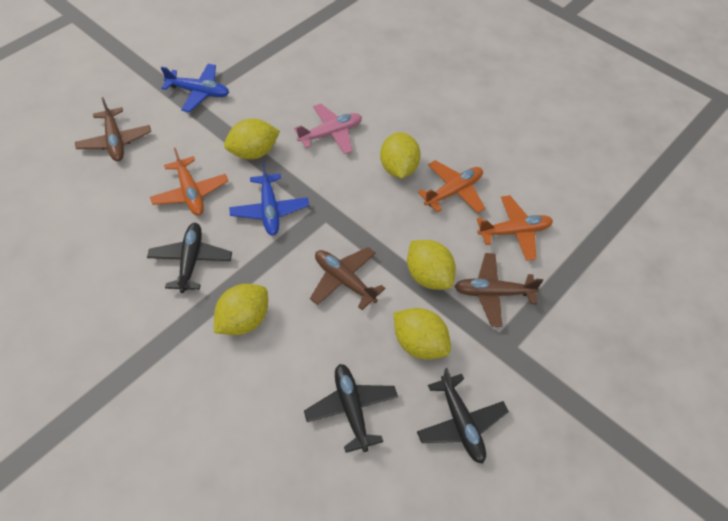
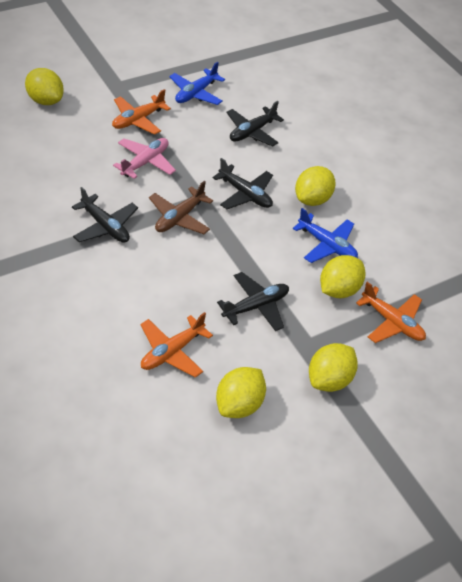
black plane: [147,223,232,293] [304,364,398,453] [417,368,509,464] = 3 -> [72,187,138,243] [212,158,273,209] [217,272,289,331] [227,101,284,147] = 4
brown plane: [75,97,151,161] [310,247,385,310] [454,253,543,327] = 3 -> [149,181,213,234] = 1

